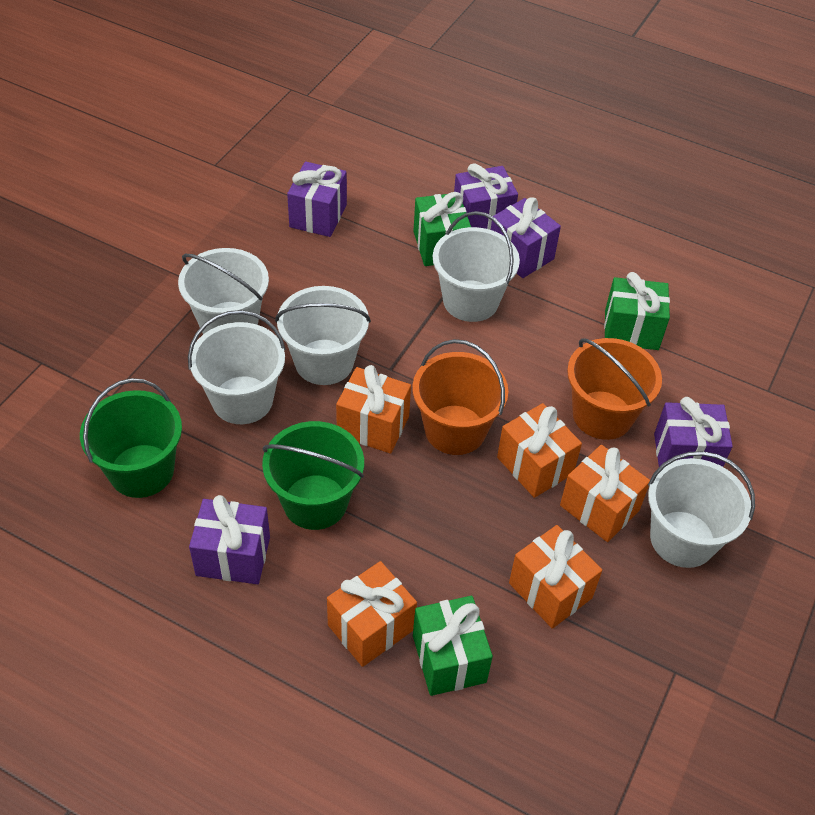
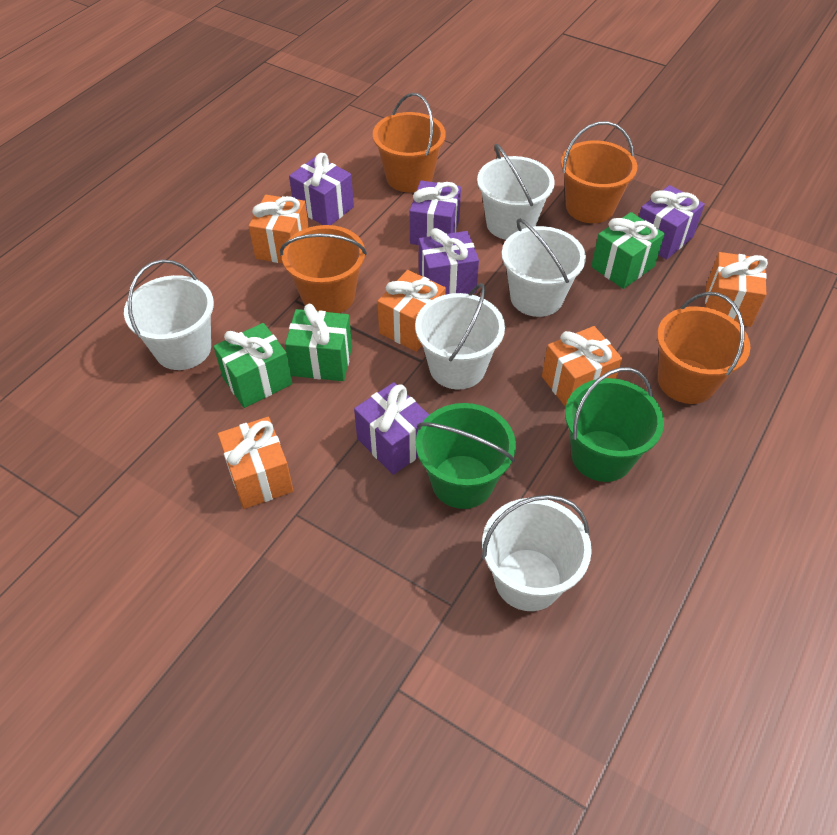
orange bucket: [412,339,508,455] [567,338,662,440] = 2 -> [280,225,367,313] [373,93,446,192] [561,121,637,223] [657,292,750,404] = 4

